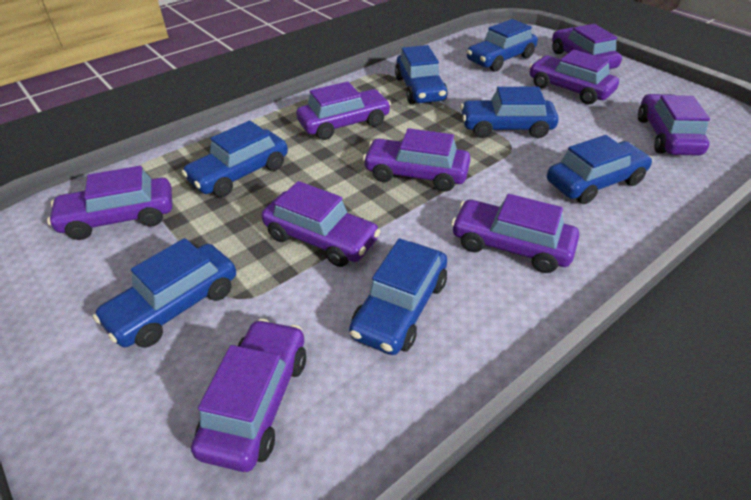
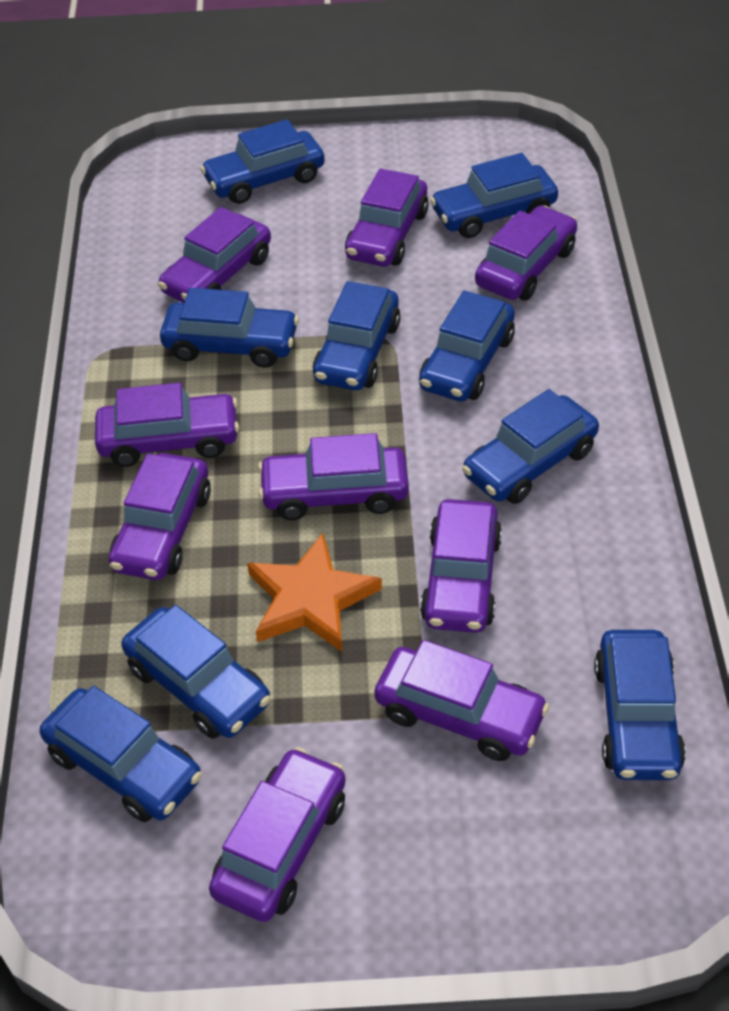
blue car: [93,238,236,348] [182,121,288,197] [349,238,447,355] [395,45,448,104] [460,87,558,138] [467,19,538,72] [547,135,653,204] = 7 -> [40,686,202,822] [121,605,271,739] [160,288,299,368] [200,119,325,204] [313,281,401,390] [419,290,515,402] [430,153,558,238] [462,389,599,504] [594,630,686,780] = 9
orange star: none = 0 -> [247,533,382,652] = 1

